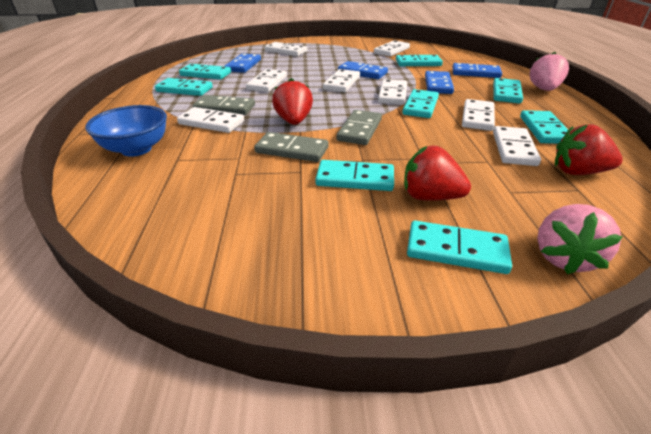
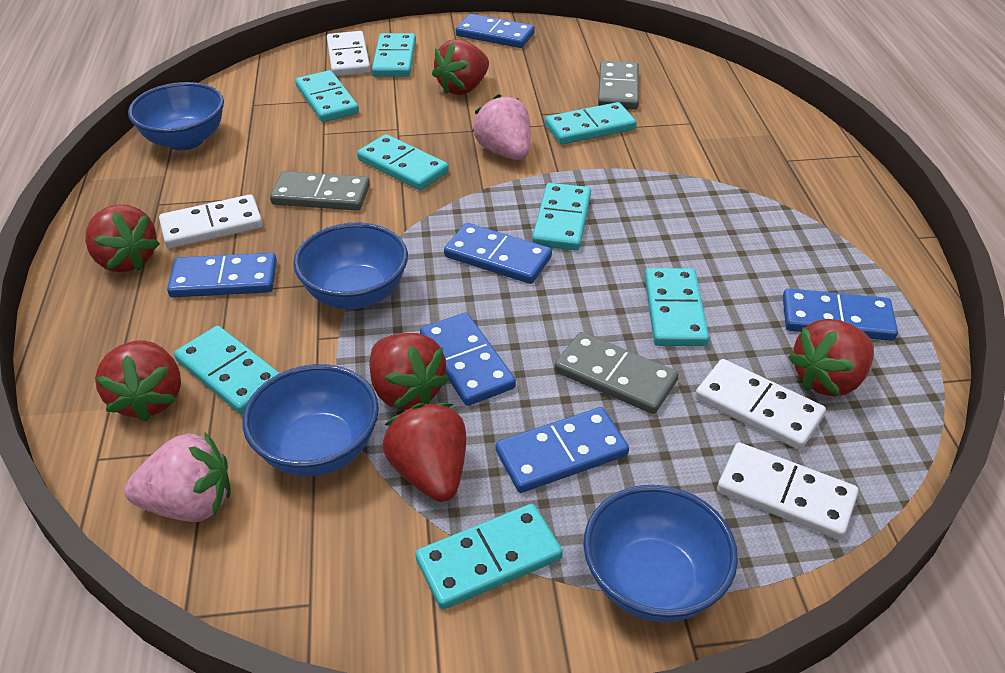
blue bowl: [85,105,167,157] = 1 -> [128,82,224,151] [242,364,379,476] [293,222,408,309] [583,485,738,622] = 4
blue domino: [224,53,261,73] [338,61,388,79] [425,71,454,94] [452,63,502,78] = 4 -> [167,253,277,298] [420,312,516,406] [444,223,552,284] [456,14,535,48] [496,407,629,493] [783,288,898,341] = 6
red strawberry: [272,78,313,125] [404,146,471,201] [555,124,623,175] = 3 -> [85,205,160,272] [95,340,181,422] [369,333,450,410] [383,403,466,502] [432,39,489,95] [789,319,874,397] = 6
white domino: [177,107,244,133] [246,69,287,92] [265,42,308,56] [323,69,360,92] [374,40,410,57] [378,79,407,105] [462,99,495,131] [493,126,541,166] = 8 -> [159,194,263,249] [327,31,370,76] [695,359,826,450] [717,443,859,540] = 4

